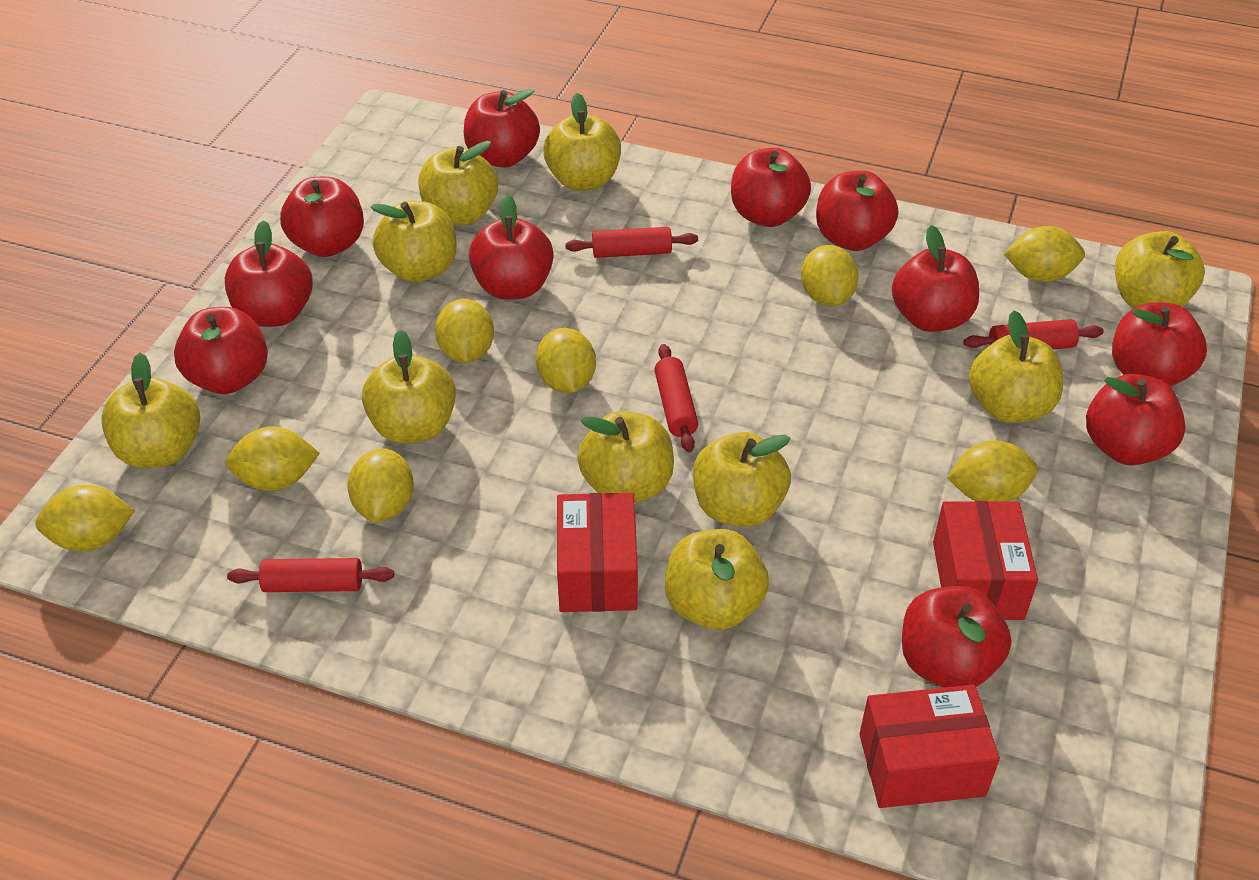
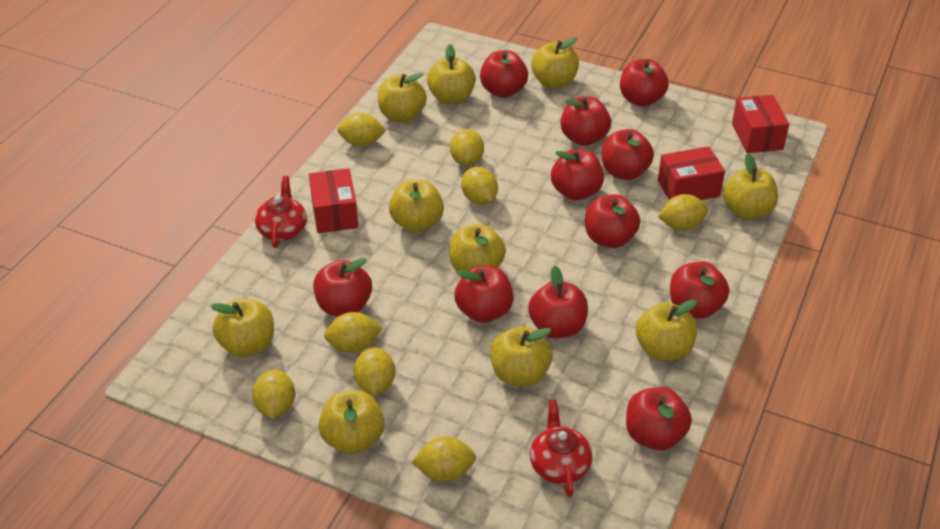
red rolling pin: [227,558,394,592] [565,227,698,258] [654,344,698,452] [964,319,1104,349] = 4 -> none = 0
red teapot: none = 0 -> [255,176,307,248] [530,399,593,497] = 2

